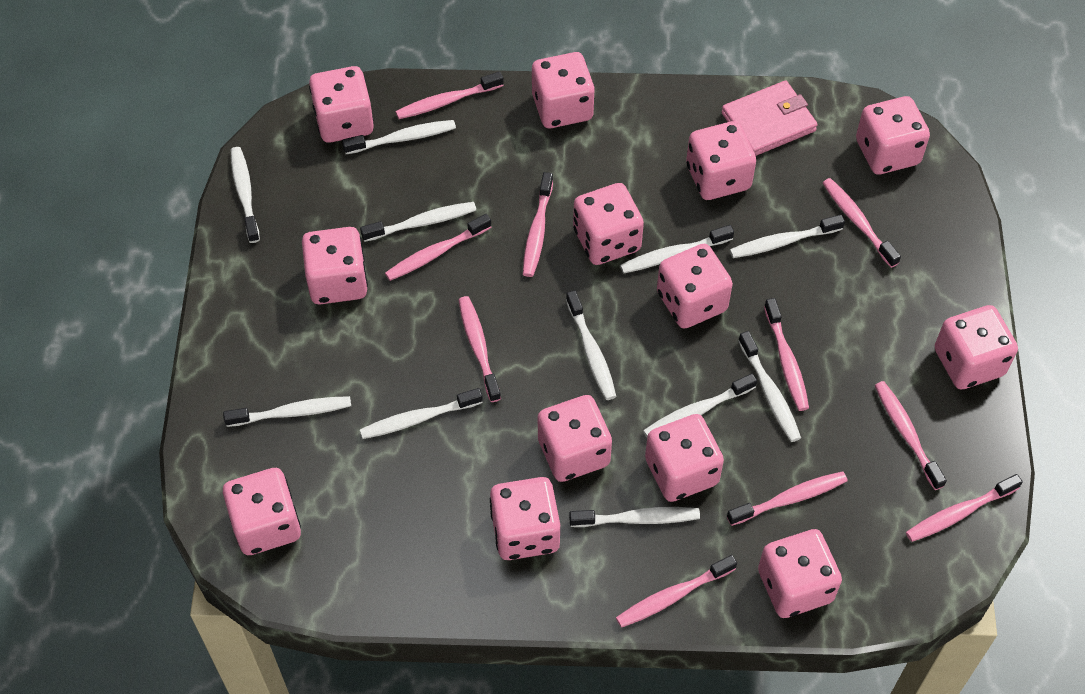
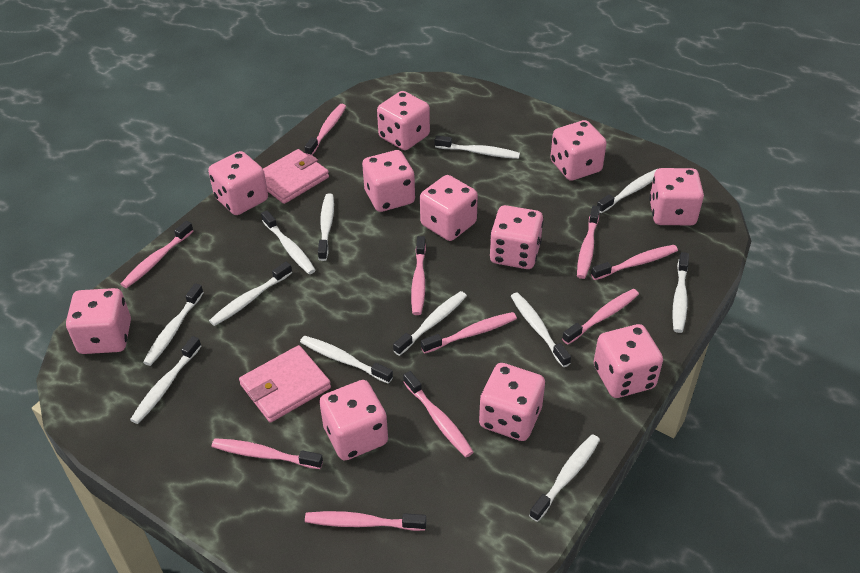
pink dice: [223,468,301,555] [302,227,368,304] [309,66,374,143] [490,477,560,560] [532,52,595,128] [538,395,612,482] [573,183,644,265] [645,414,724,502] [657,244,733,329] [686,121,756,200] [758,529,842,618] [856,96,930,174] [934,305,1018,389] = 13 -> [66,288,131,354] [208,151,268,215] [319,380,388,461] [362,150,415,212] [377,91,430,150] [420,175,478,241] [479,363,545,441] [490,205,543,269] [550,120,607,181] [594,324,663,398] [649,168,704,225] = 11
pink wallet: [722,81,818,156] = 1 -> [239,345,331,423] [263,149,329,204] = 2
white toothbrush: [223,396,351,427] [231,147,260,243] [342,120,456,154] [360,202,476,242] [360,388,483,439] [566,290,616,400] [569,507,700,527] [620,225,734,274] [643,373,757,437] [730,215,845,258] [738,331,801,442] = 11 -> [130,336,201,424] [143,283,204,366] [209,262,292,326] [261,210,316,274] [300,336,393,384] [318,193,334,261] [393,291,467,356] [435,135,520,159] [511,292,571,367] [529,434,600,522] [597,169,657,213] [672,252,689,333] = 12

